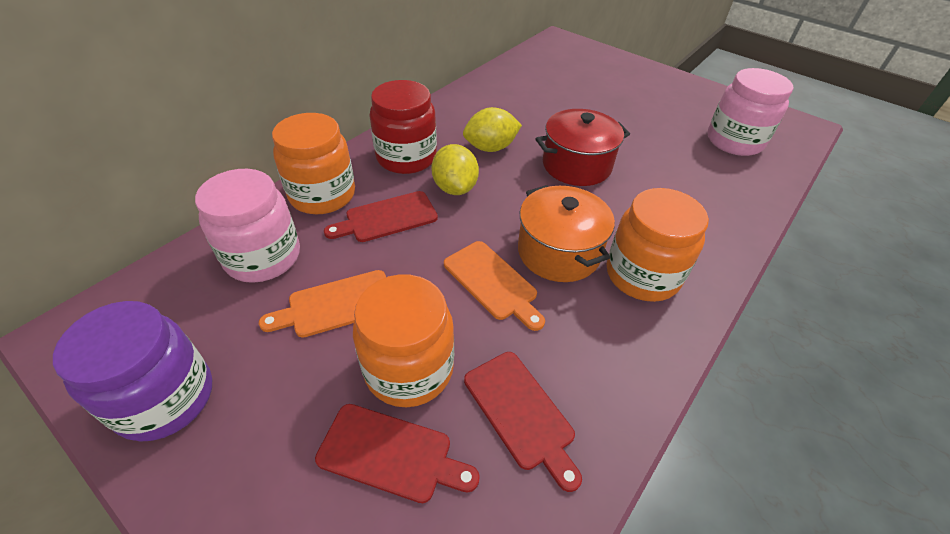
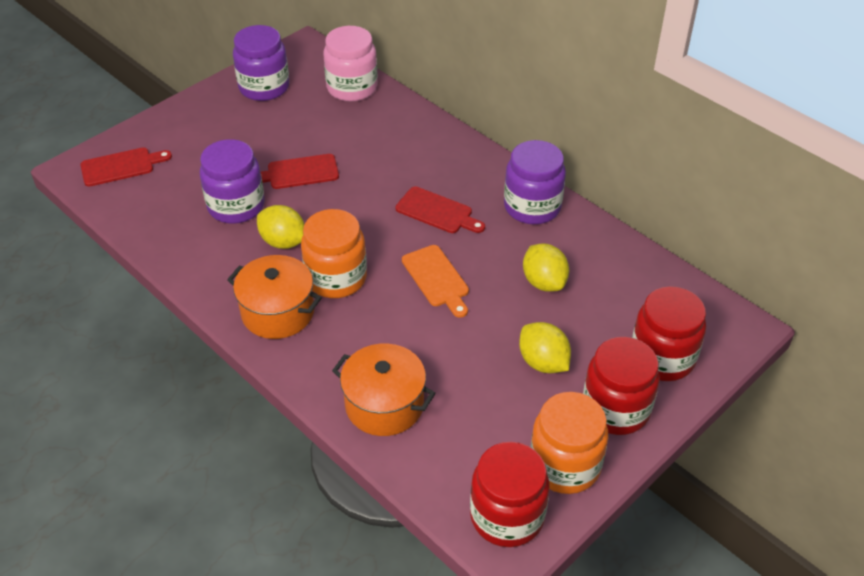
orange cutting board: [259,270,386,338] [444,241,545,331] = 2 -> [402,245,469,318] = 1
orange jar: [272,113,355,214] [353,274,454,407] [607,188,709,302] = 3 -> [301,209,367,298] [530,392,608,494] = 2
orange pot: [518,185,615,282] = 1 -> [227,255,322,339] [332,344,436,436] = 2
pink jar: [195,169,300,283] [707,68,794,156] = 2 -> [323,26,378,102] = 1
purple jar: [53,301,212,442] = 1 -> [200,139,265,224] [233,25,289,101] [504,140,566,224] = 3
red jar: [370,80,437,174] = 1 -> [470,442,550,547] [583,337,660,435] [632,286,706,381] = 3
red pot: [536,109,630,186] = 1 -> none = 0
yellow lemon: [431,144,479,195] [463,107,522,152] = 2 -> [257,205,305,249] [519,322,571,373] [523,243,569,292] = 3

